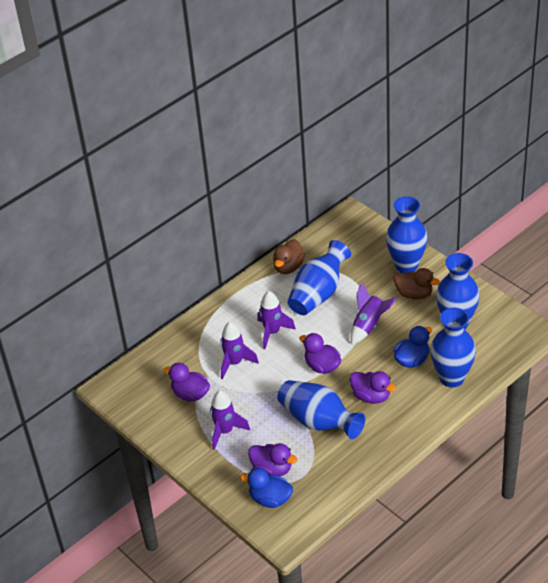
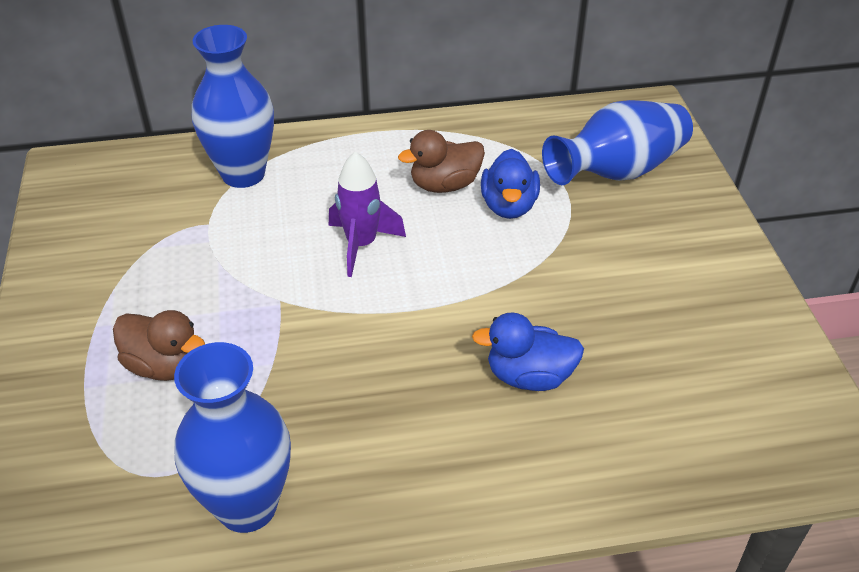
blue vase: [277,380,365,439] [288,240,351,315] [386,196,428,273] [430,308,476,387] [436,253,480,329] = 5 -> [174,342,291,533] [192,25,274,188] [542,100,693,185] = 3
purple duck: [163,363,210,402] [248,443,297,476] [299,333,341,374] [350,371,396,404] = 4 -> none = 0
purple rocket: [210,390,250,450] [220,322,259,379] [257,291,296,349] [350,282,397,344] = 4 -> [329,151,406,277] = 1

